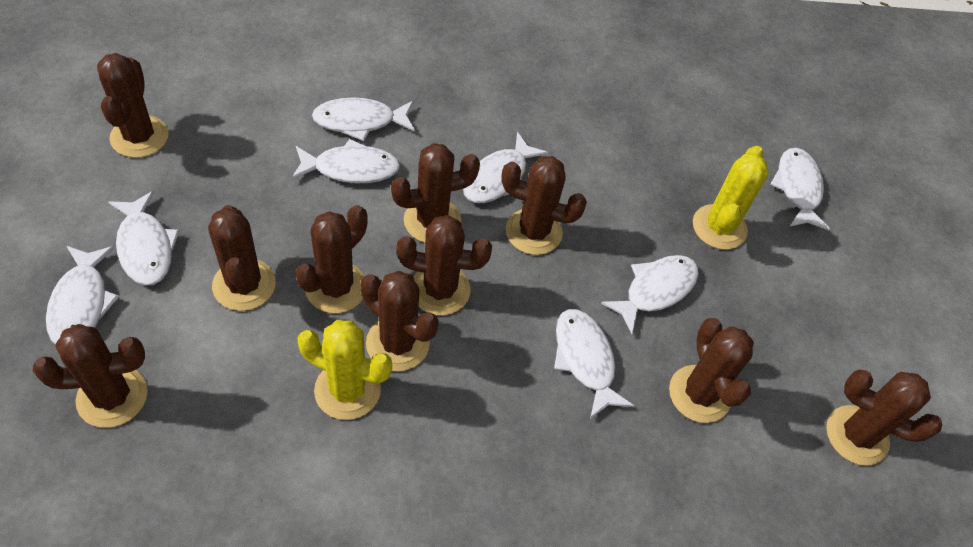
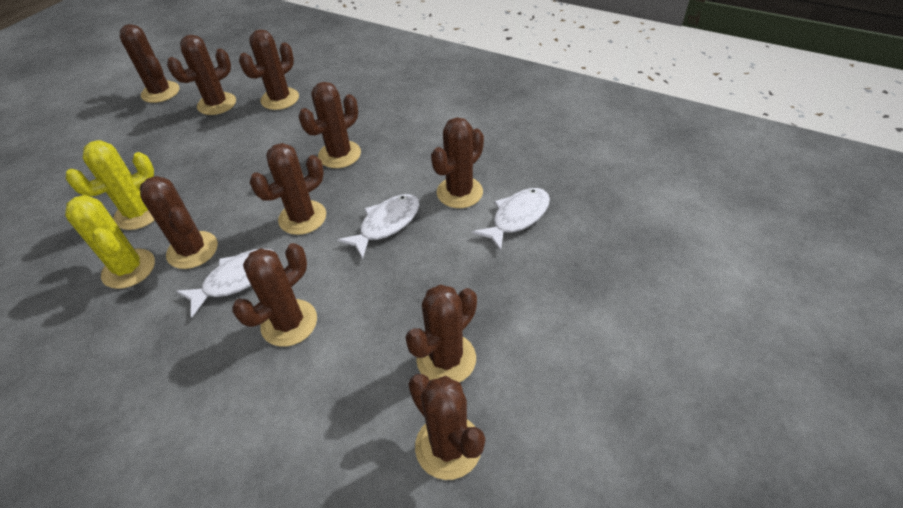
white fish: [46,246,119,345] [108,191,180,285] [292,139,400,183] [312,97,415,141] [463,132,548,203] [554,309,634,419] [601,255,699,334] [770,148,830,230] = 8 -> [176,248,277,318] [337,194,420,259] [472,188,550,251] = 3

